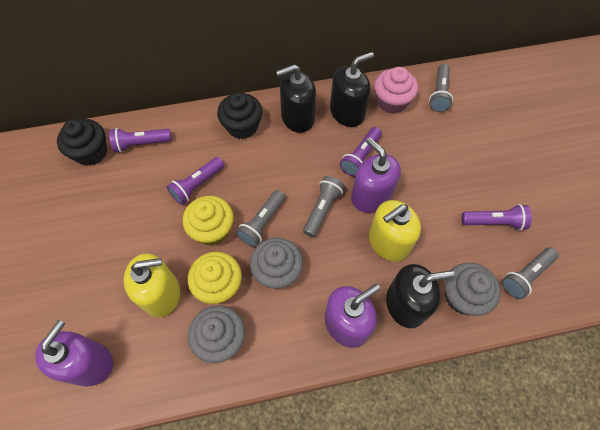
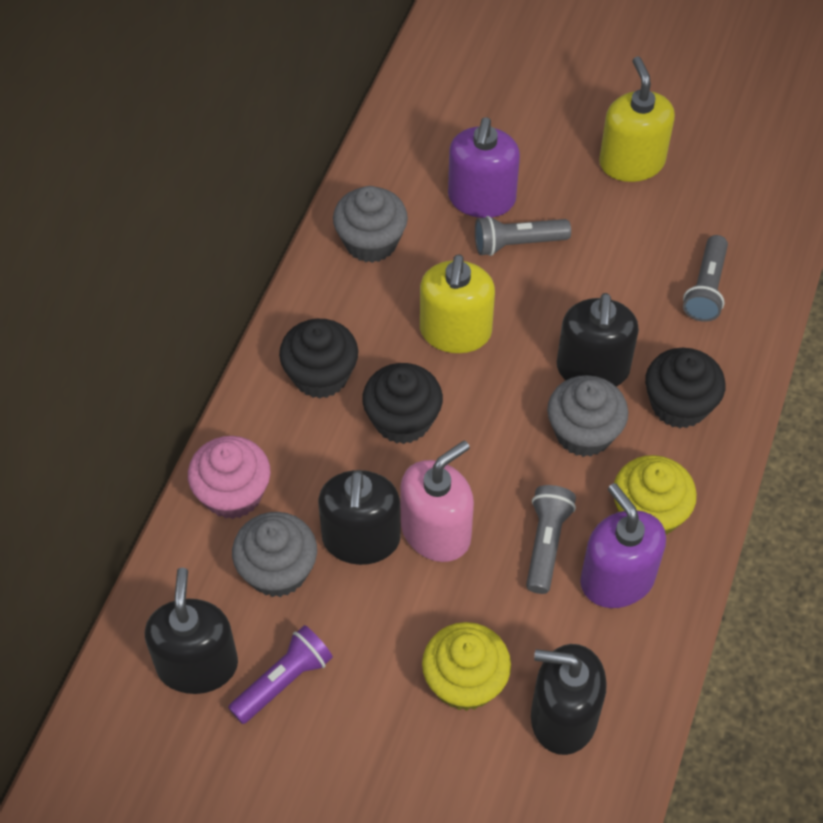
black cupcake: [57,119,107,166] [217,92,262,139] = 2 -> [279,319,358,399] [362,363,443,444] [645,348,725,428] = 3
black soap dispenser: [276,64,316,133] [330,52,374,127] [386,264,455,328] = 3 -> [145,568,238,694] [318,470,401,565] [531,644,607,755] [557,293,639,387] = 4
grey flashlight: [236,190,285,247] [303,176,345,237] [429,64,453,112] [502,247,559,299] = 4 -> [475,216,571,256] [526,485,576,594] [683,235,728,322] = 3
pink soap dispenser: none = 0 -> [400,441,474,562] = 1
purple flashlight: [109,128,172,152] [167,157,224,205] [340,127,382,177] [461,204,532,231] = 4 -> [228,625,333,724] = 1
purple soap dispenser: [35,320,113,386] [325,284,380,348] [351,137,401,213] = 3 -> [448,117,520,218] [580,483,666,608] = 2

